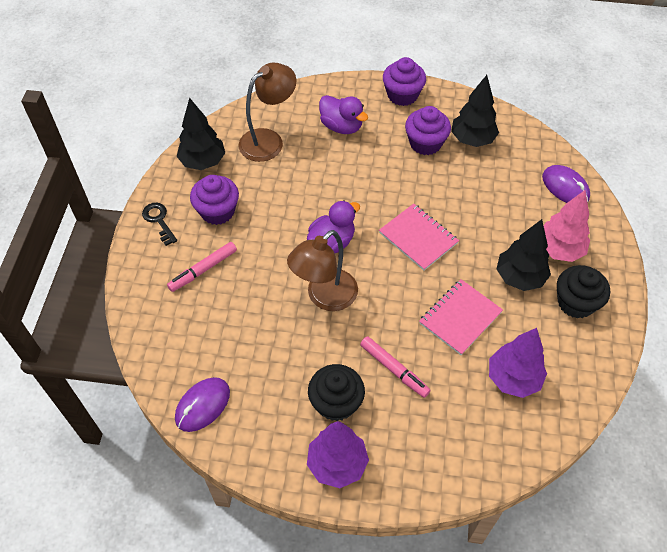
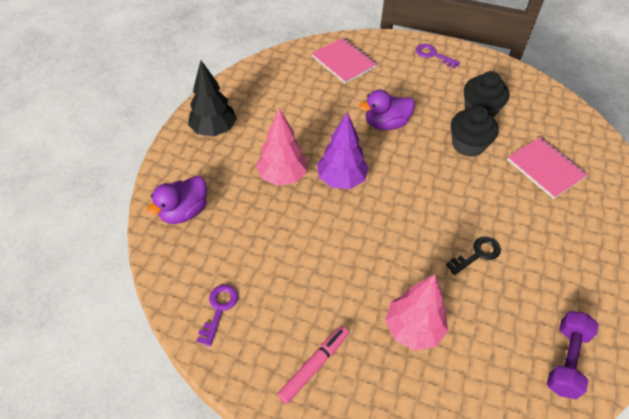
black tree: [177,98,225,170] [451,75,499,147] [497,219,551,291] = 3 -> [188,61,237,136] = 1
brown lamp: [239,63,296,162] [287,230,358,311] = 2 -> none = 0
pink marker: [167,242,237,292] [360,336,431,398] = 2 -> [277,326,349,404] = 1
pink tree: [543,190,590,262] = 1 -> [256,108,307,186] [385,274,448,351] = 2
purple cupcake: [190,175,239,225] [383,57,426,106] [405,106,451,155] = 3 -> none = 0
purple dumbbell: none = 0 -> [547,311,599,399] = 1
purple key: none = 0 -> [197,285,238,346] [416,44,460,69] = 2
purple mouse: [175,377,230,432] [542,165,590,203] = 2 -> none = 0
purple tree: [307,421,369,488] [489,328,547,398] = 2 -> [317,112,369,189] = 1

